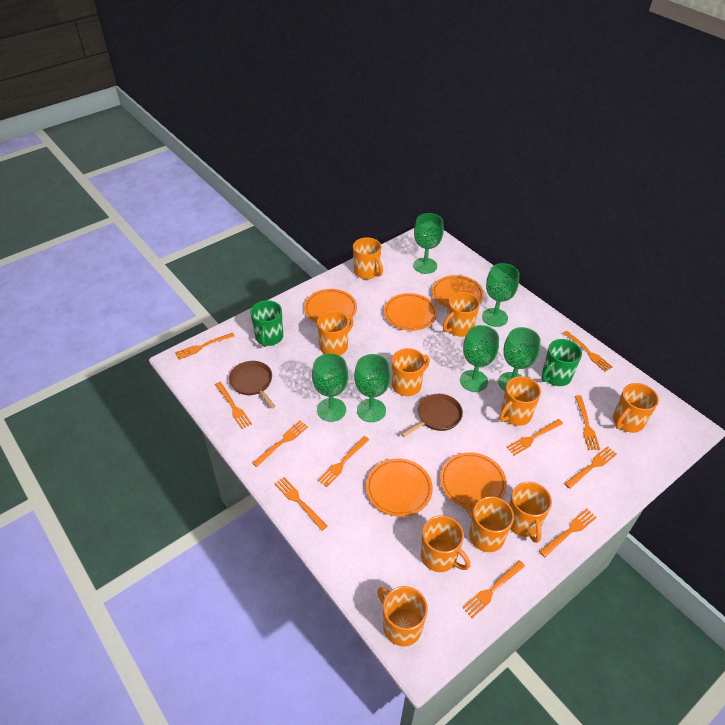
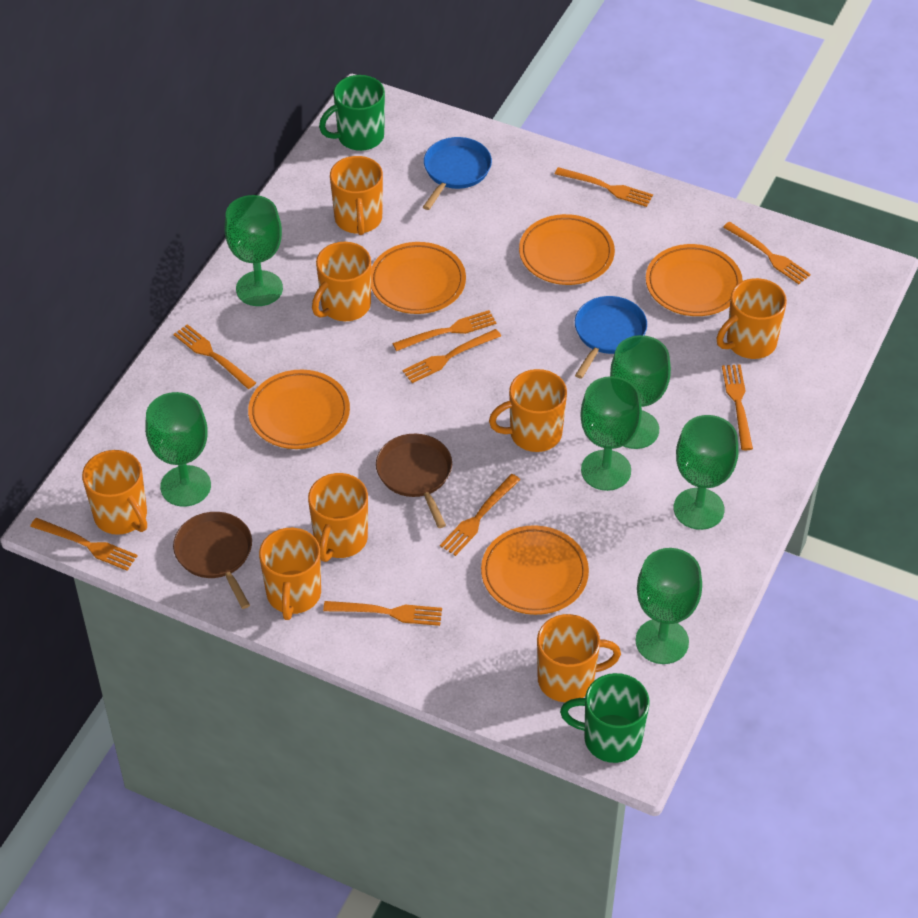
blue pan: none = 0 -> [423,137,492,210] [575,296,647,379] = 2
orange fork: [175,333,235,360] [215,382,252,429] [252,421,308,467] [275,477,328,531] [318,436,369,487] [462,560,525,618] [506,419,563,456] [539,509,597,557] [563,331,613,372] [564,446,617,489] [575,395,600,450] = 11 -> [30,518,137,571] [173,324,256,389] [323,601,442,626] [392,310,496,351] [402,329,501,383] [440,474,520,556] [555,167,653,207] [722,365,753,450] [723,222,811,284] = 9
orange mug: [317,311,353,356] [353,237,383,279] [377,586,428,646] [392,348,430,396] [421,515,470,572] [443,292,480,337] [465,496,514,552] [499,376,541,426] [509,482,552,543] [613,383,659,433] = 10 -> [82,450,147,535] [259,528,321,620] [308,473,368,562] [312,242,371,321] [330,156,383,235] [489,369,567,452] [537,614,621,702] [717,278,787,359] = 8

